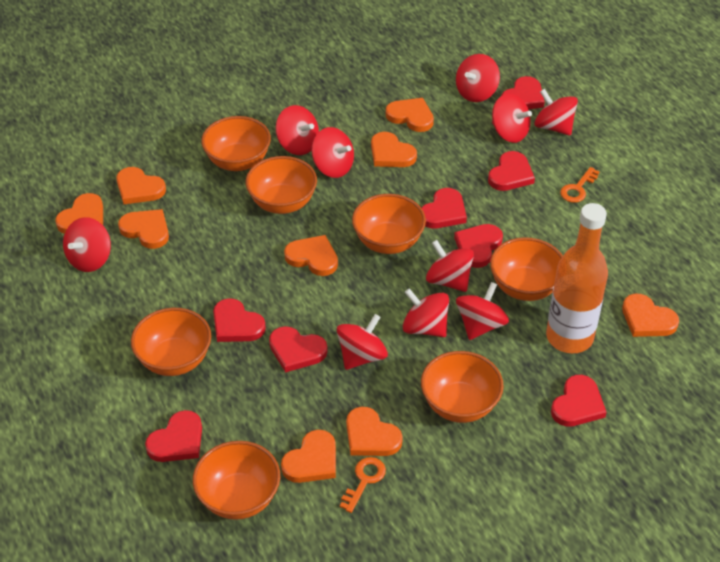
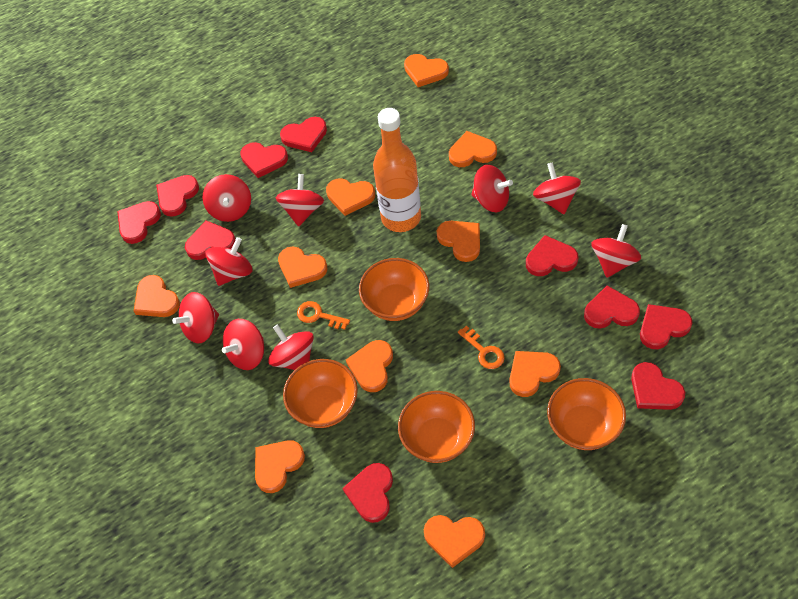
orange bowl: [131,308,211,376] [193,441,280,520] [201,116,271,171] [246,156,317,214] [352,194,426,254] [421,351,504,423] [490,237,563,301] = 7 -> [283,359,358,428] [359,258,429,321] [398,391,475,463] [547,378,626,450] = 4
orange heart: [55,193,103,234] [116,167,166,204] [118,209,169,249] [281,430,336,483] [284,235,338,276] [346,407,403,456] [371,132,417,167] [386,98,434,132] [622,293,679,337] = 9 -> [134,275,180,317] [255,440,305,493] [278,247,328,288] [326,178,375,216] [346,340,393,392] [404,54,449,87] [424,515,485,568] [437,221,480,262] [449,131,497,167] [510,351,561,397] = 10
red heart: [145,410,202,462] [213,298,266,342] [269,326,328,372] [421,188,467,228] [454,224,503,268] [488,151,535,191] [501,76,545,110] [551,375,607,427] = 8 -> [117,201,161,244] [156,175,199,217] [185,220,236,260] [240,142,288,178] [280,117,327,152] [342,463,393,523] [526,235,578,276] [584,286,640,329] [631,362,685,410] [640,304,692,349] = 10
red spinning top: [63,217,111,272] [276,105,319,155] [312,127,354,178] [337,314,388,370] [403,288,449,337] [426,240,474,292] [456,54,500,102] [456,282,509,340] [492,93,532,143] [534,89,578,136] = 10 -> [172,292,219,343] [203,174,251,222] [206,237,253,286] [222,319,264,370] [268,324,314,370] [276,174,324,227] [471,165,513,212] [533,162,581,214] [591,224,641,278] = 9

